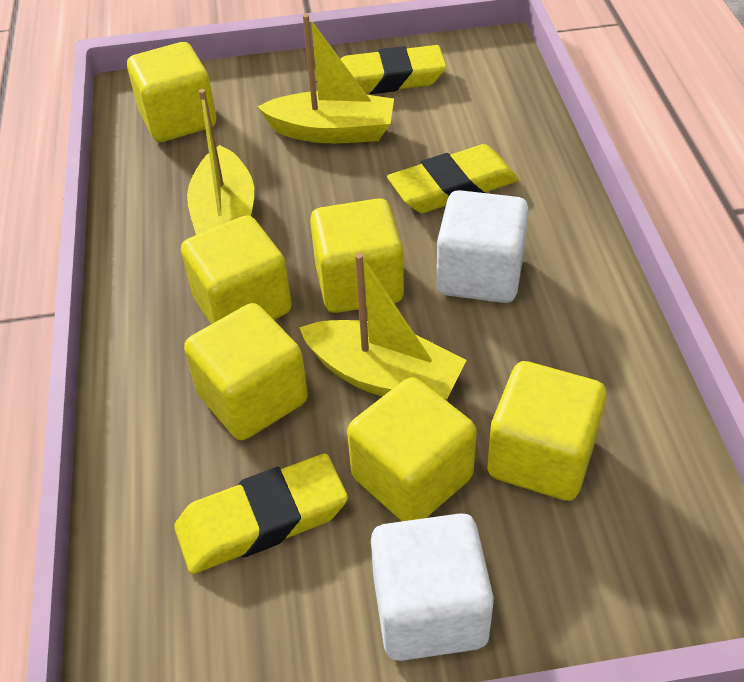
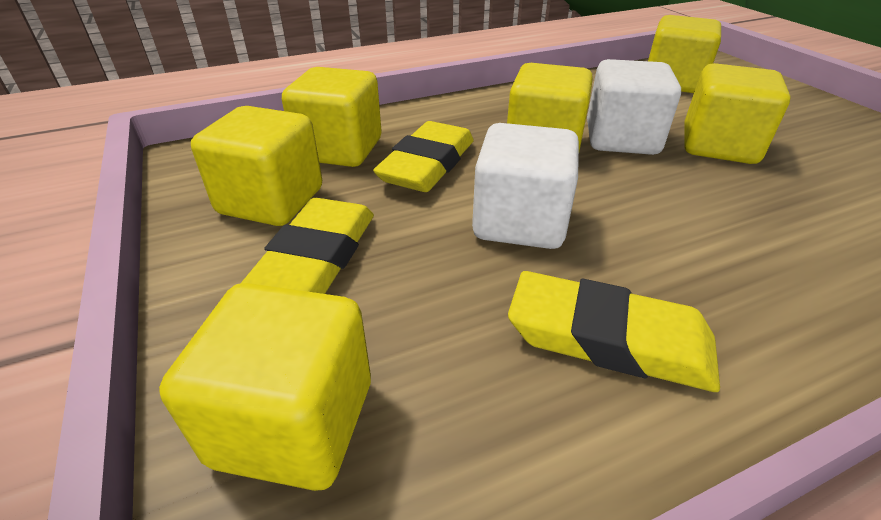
yellow boat: [187,89,254,235] [257,14,394,143] [299,253,467,400] = 3 -> none = 0

